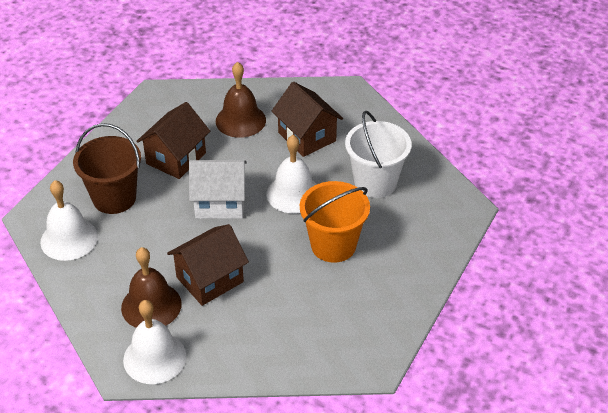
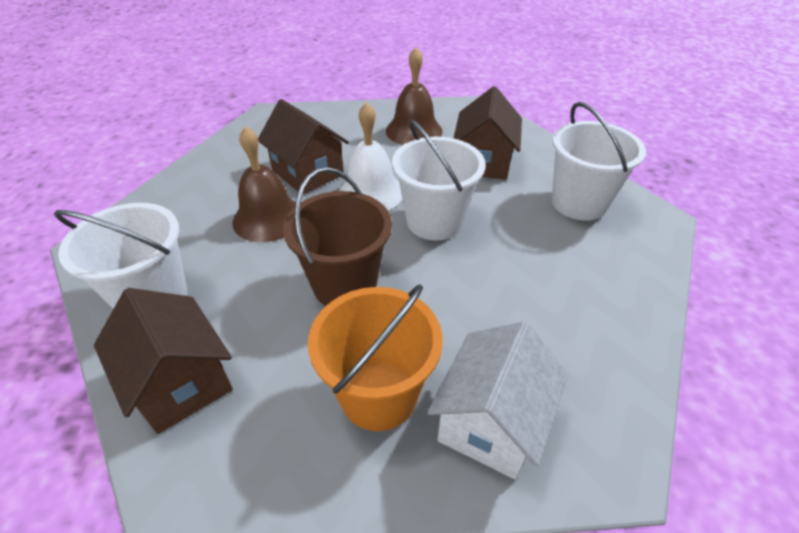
white bell: [40,180,98,261] [123,300,186,384] [267,135,317,213] = 3 -> [339,102,402,210] = 1
white bucket: [345,111,411,198] = 1 -> [54,203,187,309] [392,119,486,241] [552,102,646,221] = 3

